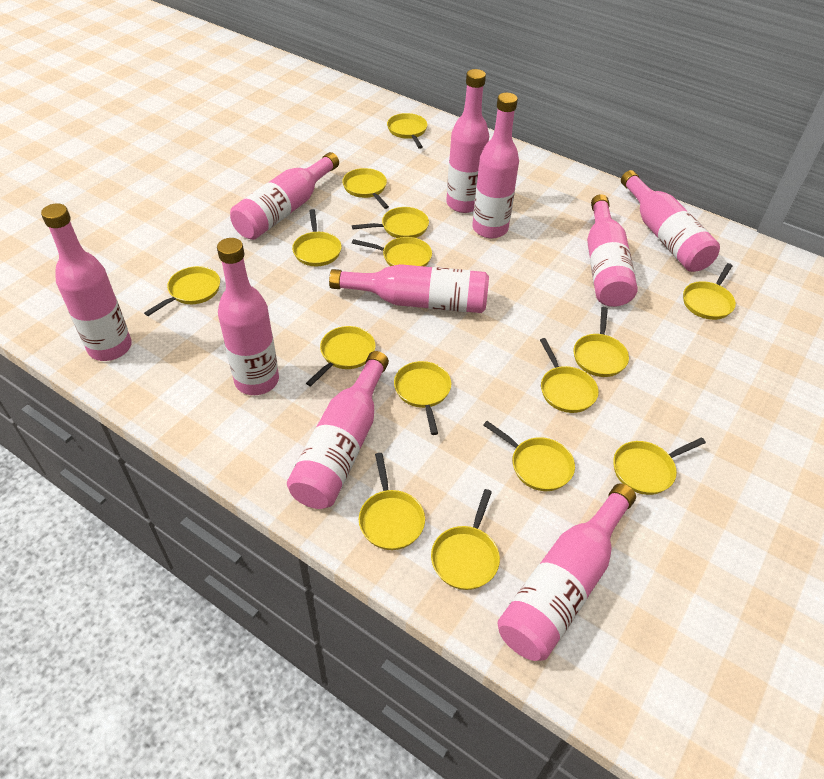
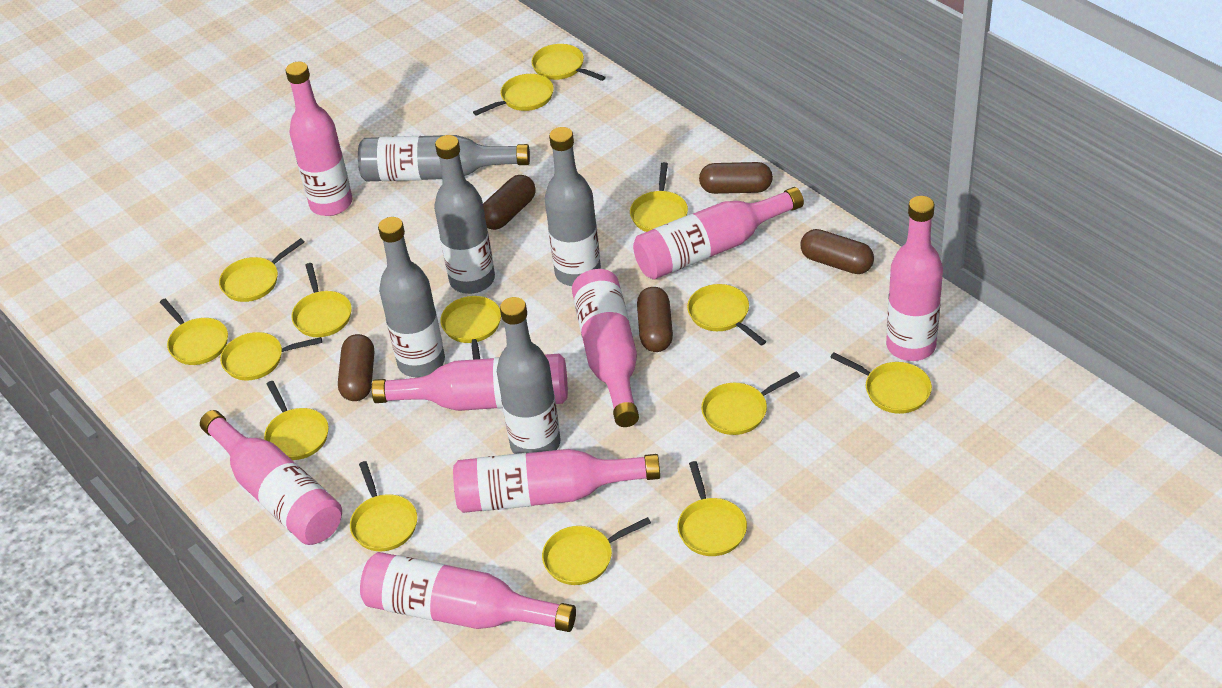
brown capsule: none = 0 -> [338,334,374,401] [483,175,536,230] [637,287,673,352] [699,162,773,194] [801,229,874,274] = 5
grey bottle: none = 0 -> [358,135,530,182] [378,217,445,378] [434,135,495,294] [497,297,561,454] [545,127,601,286] = 5
pink bottle: [41,203,132,361] [217,238,279,395] [230,152,339,240] [287,351,389,509] [329,264,489,313] [446,69,489,213] [472,93,519,239] [497,483,636,661] [587,194,637,307] [621,170,720,272] = 10 -> [200,410,342,545] [286,62,352,216] [360,552,576,632] [372,354,568,411] [453,449,660,513] [572,269,639,427] [633,187,804,279] [886,196,943,361] = 8

